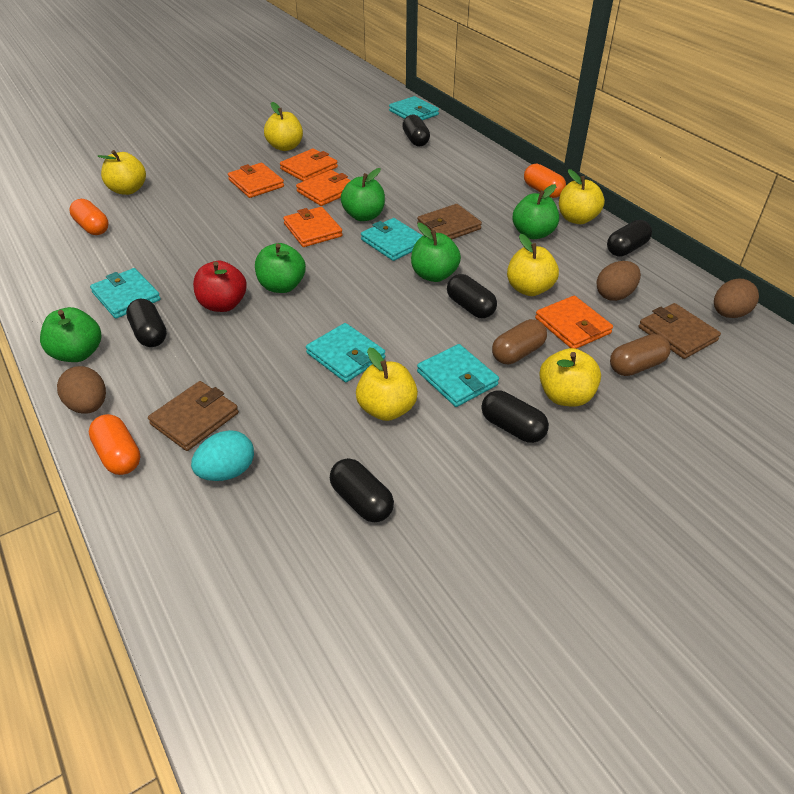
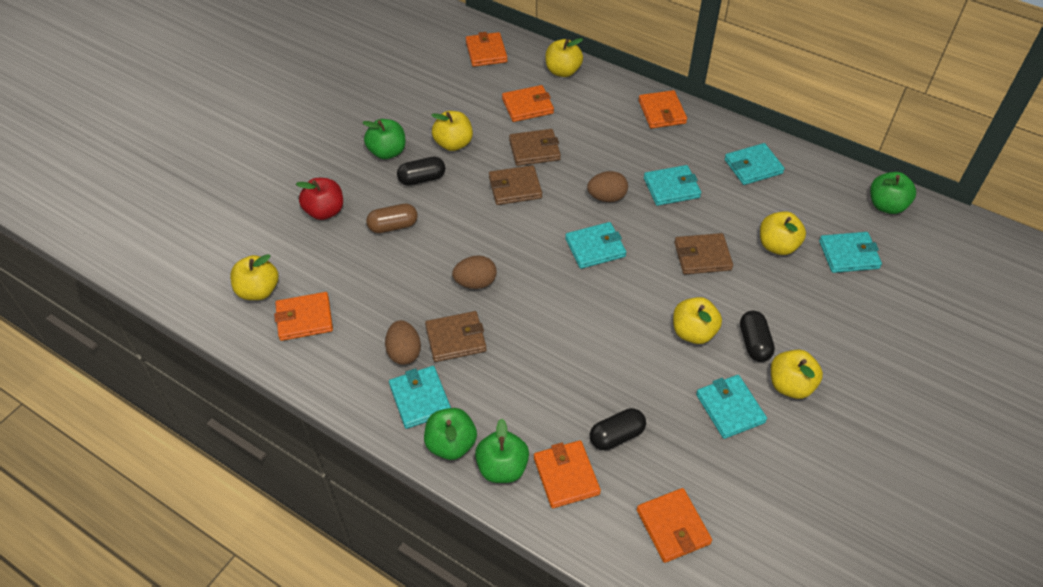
black capsule: [126,299,167,347] [330,458,394,522] [402,115,430,146] [447,274,497,318] [481,391,549,443] [607,220,652,257] = 6 -> [397,156,446,186] [590,408,646,450] [740,311,775,362] = 3
brown capsule: [492,319,547,364] [610,334,670,376] = 2 -> [366,204,418,233] = 1
brown wallet: [148,381,239,451] [417,204,482,240] [639,303,721,359] = 3 -> [425,311,487,362] [489,165,542,205] [509,129,561,166] [674,233,733,274] = 4
green apple: [40,307,101,362] [255,243,306,293] [341,168,385,221] [411,223,461,282] [512,184,559,239] = 5 -> [362,119,406,159] [424,408,477,460] [475,419,529,483] [870,172,916,214] = 4
orange capsule: [69,199,109,235] [89,414,141,475] [524,164,566,198] = 3 -> none = 0
orange wallet: [228,163,284,198] [280,148,338,181] [283,207,343,247] [296,170,351,206] [535,296,613,349] = 5 -> [274,292,333,341] [466,32,508,67] [502,85,554,122] [534,440,601,508] [637,488,712,563] [639,90,687,128] = 6
turquoise egg: [191,430,254,481] = 1 -> none = 0
turquoise wallet: [90,268,161,319] [306,323,385,382] [361,218,423,261] [389,96,439,120] [417,344,499,407] = 5 -> [389,366,451,429] [565,222,626,269] [644,165,701,206] [696,375,767,439] [724,143,785,185] [819,232,882,273] = 6

